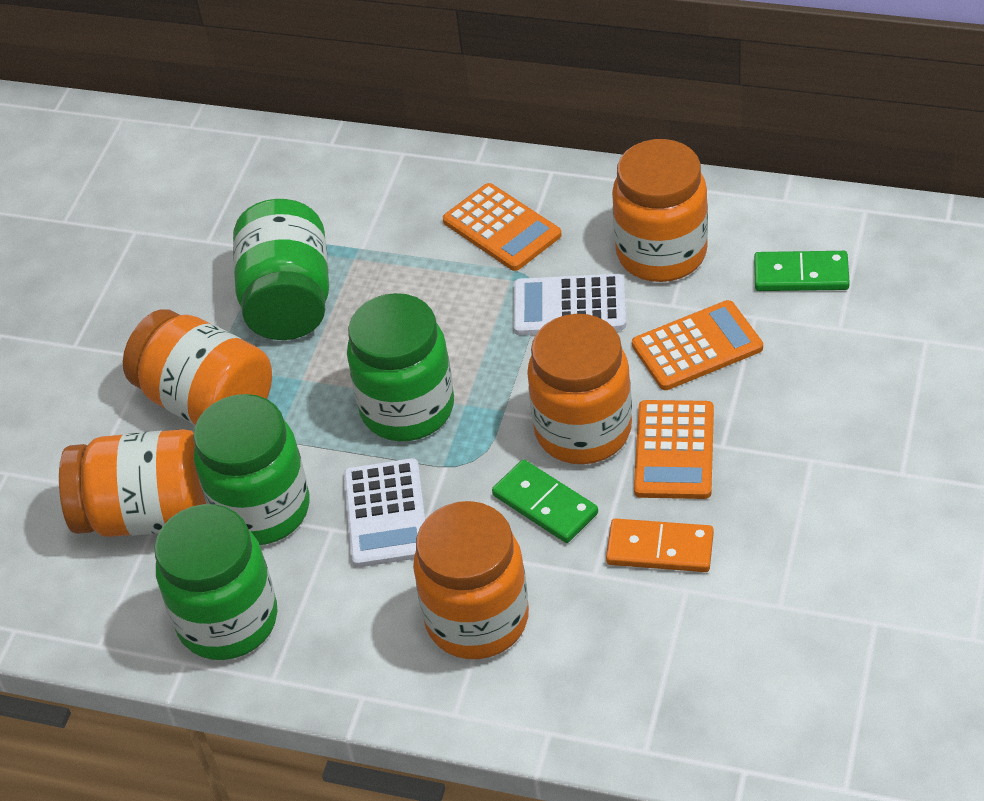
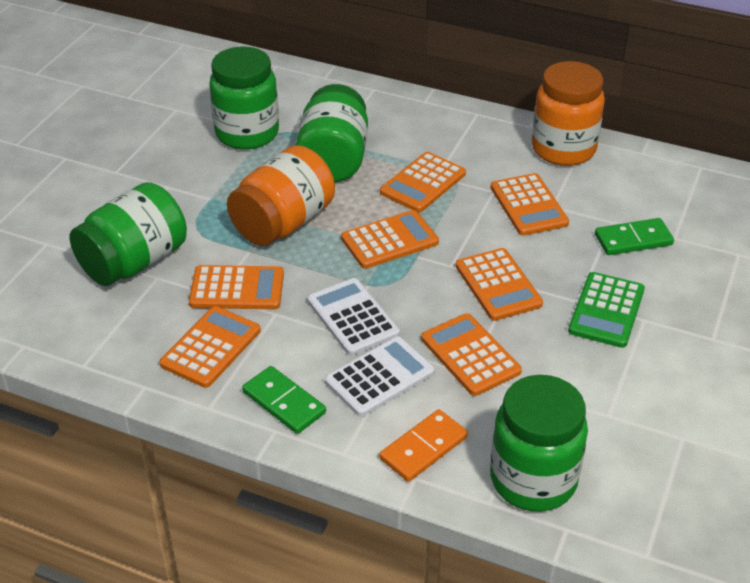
green calculator: none = 0 -> [568,272,645,348] = 1
orange calculator: [443,183,561,271] [632,300,763,390] [634,400,714,499] = 3 -> [159,306,261,388] [189,265,284,309] [341,210,439,269] [380,152,466,212] [421,313,522,396] [456,248,543,321] [491,173,569,236] = 7
orange jar: [59,429,206,537] [123,309,272,425] [413,501,529,659] [527,314,632,464] [612,139,708,282] = 5 -> [227,145,335,246] [532,61,605,166] = 2

